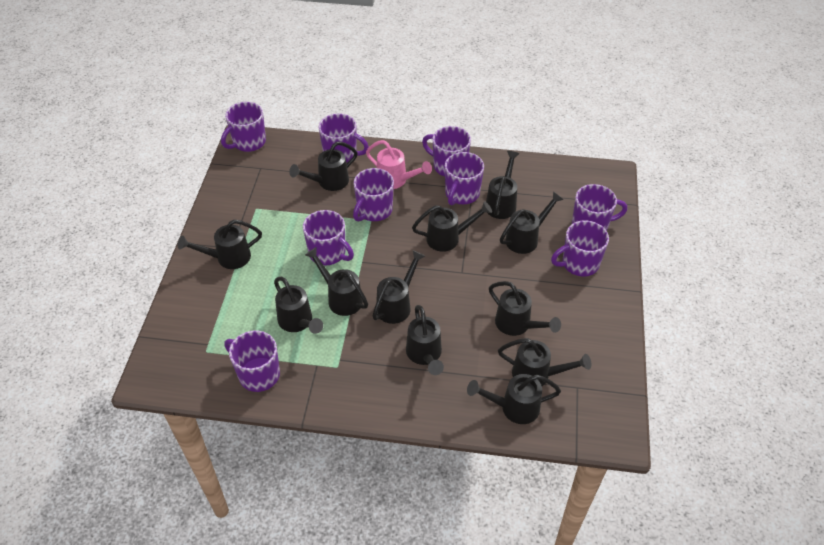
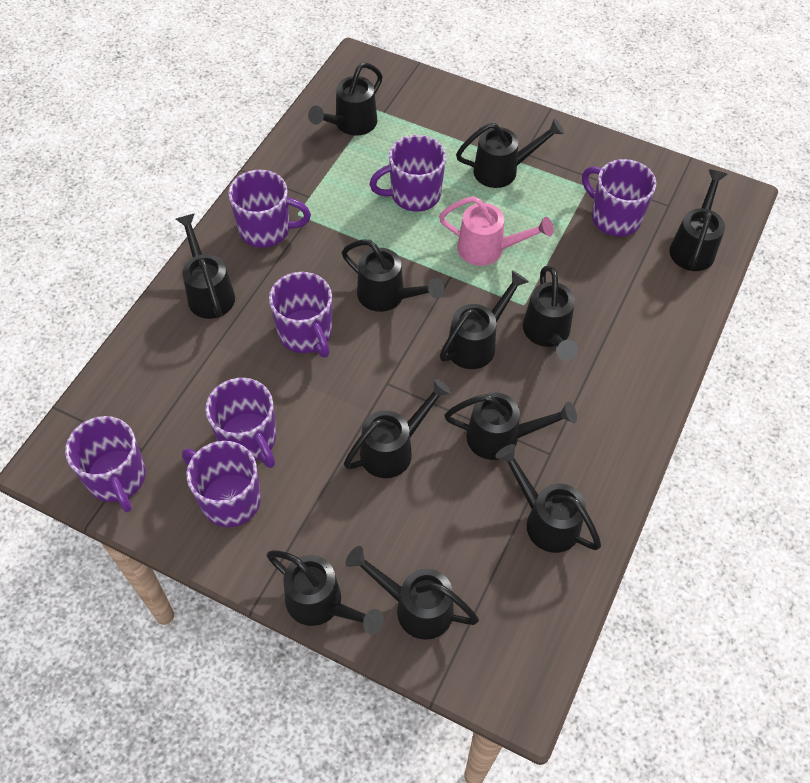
purple mug: [221,102,266,152] [224,331,280,392] [303,210,354,265] [319,113,369,163] [353,168,394,222] [422,126,471,176] [445,152,484,205] [551,220,609,276] [572,184,627,231] = 9 -> [65,416,146,512] [182,441,261,527] [206,378,276,468] [228,170,311,248] [269,272,332,358] [369,135,446,212] [582,159,656,236] = 7

